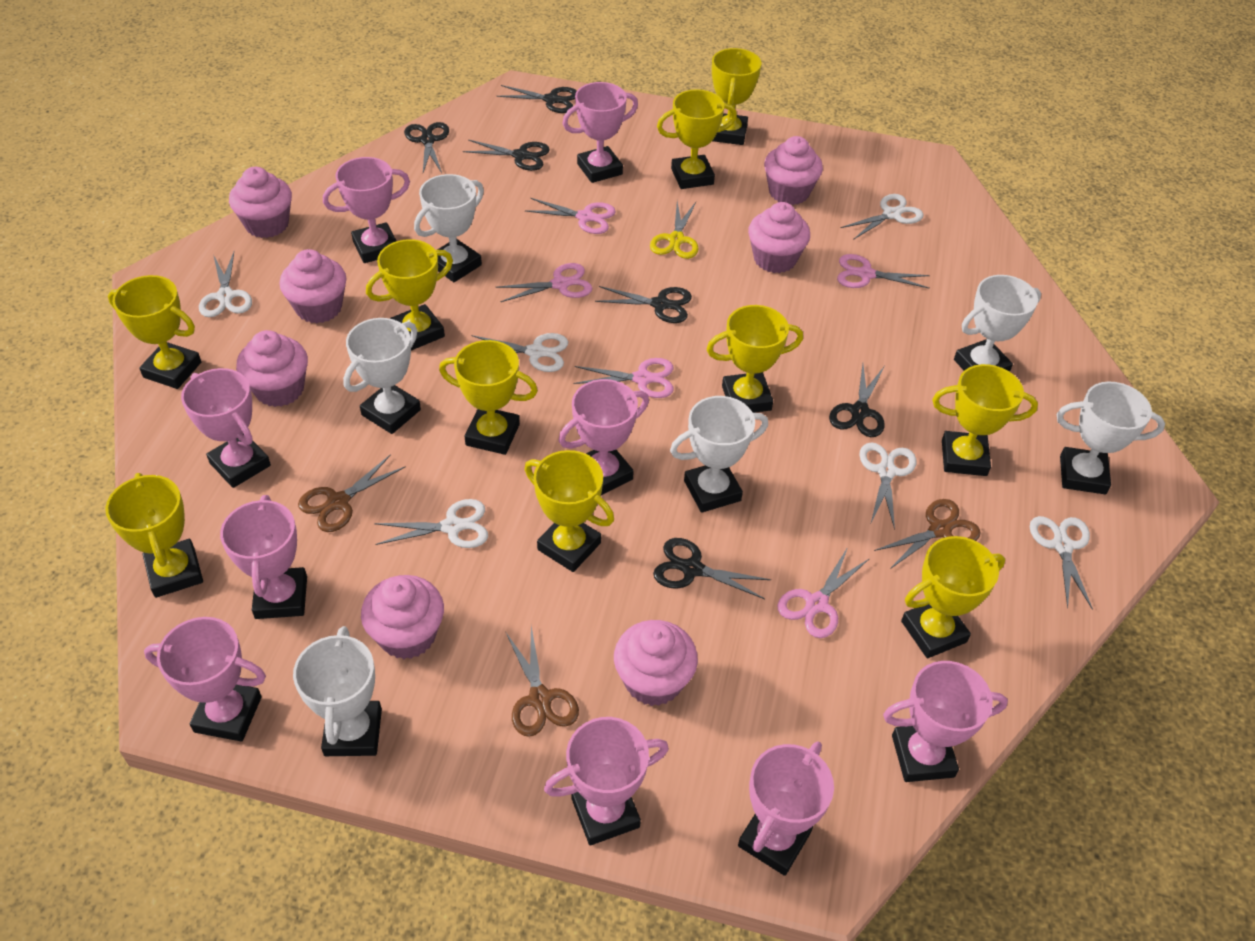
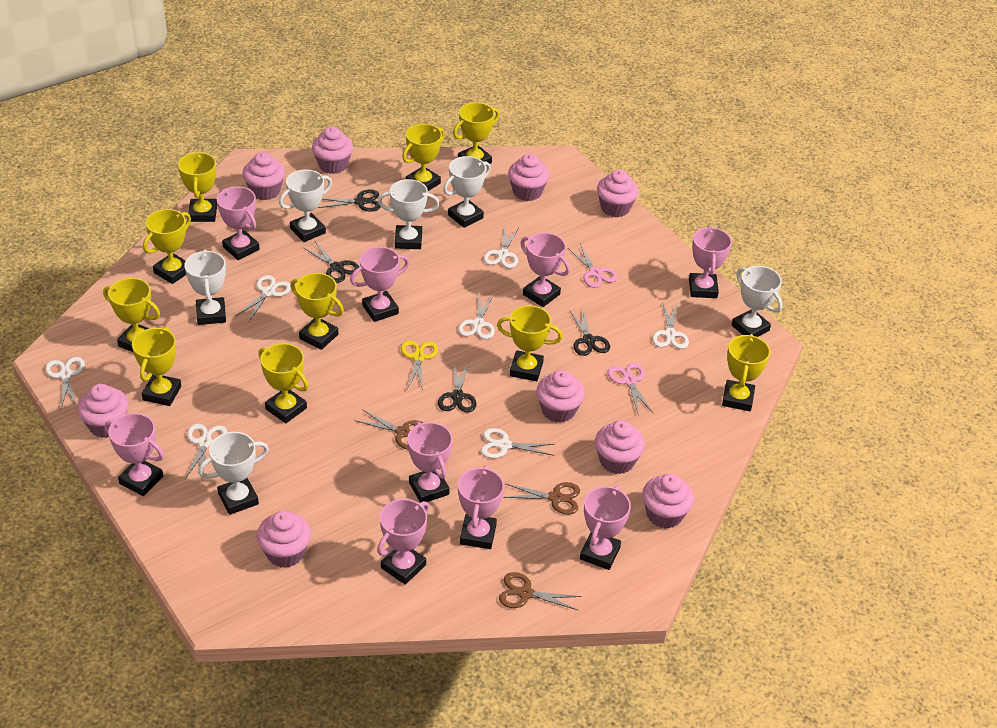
black scissors: [404,122,449,173] [463,140,550,171] [496,85,577,113] [595,286,692,323] [653,538,771,599] [829,364,885,437] = 6 -> [304,242,359,283] [318,189,380,212] [438,362,477,413] [569,307,610,356] = 4
pink cupcake: [229,167,292,238] [236,330,308,407] [279,249,346,323] [361,575,444,659] [614,620,698,706] [748,202,810,273] [764,136,823,205] = 7 -> [77,384,129,438] [243,152,285,200] [257,511,311,568] [312,127,353,174] [508,154,550,201] [536,370,585,423] [595,420,645,474] [597,170,639,217] [642,474,694,529] = 9
pink scissors: [495,263,592,302] [525,198,616,234] [574,358,674,398] [777,547,870,638] [837,254,930,288] = 5 -> [568,244,618,288] [608,363,653,415] = 2
white scissors: [199,252,252,317] [374,499,488,548] [472,333,568,372] [841,194,924,240] [859,442,916,530] [1030,516,1093,610] = 6 -> [45,357,85,408] [185,424,227,479] [236,275,291,321] [458,293,495,339] [481,428,554,458] [483,227,518,268] [652,302,689,349] = 7

